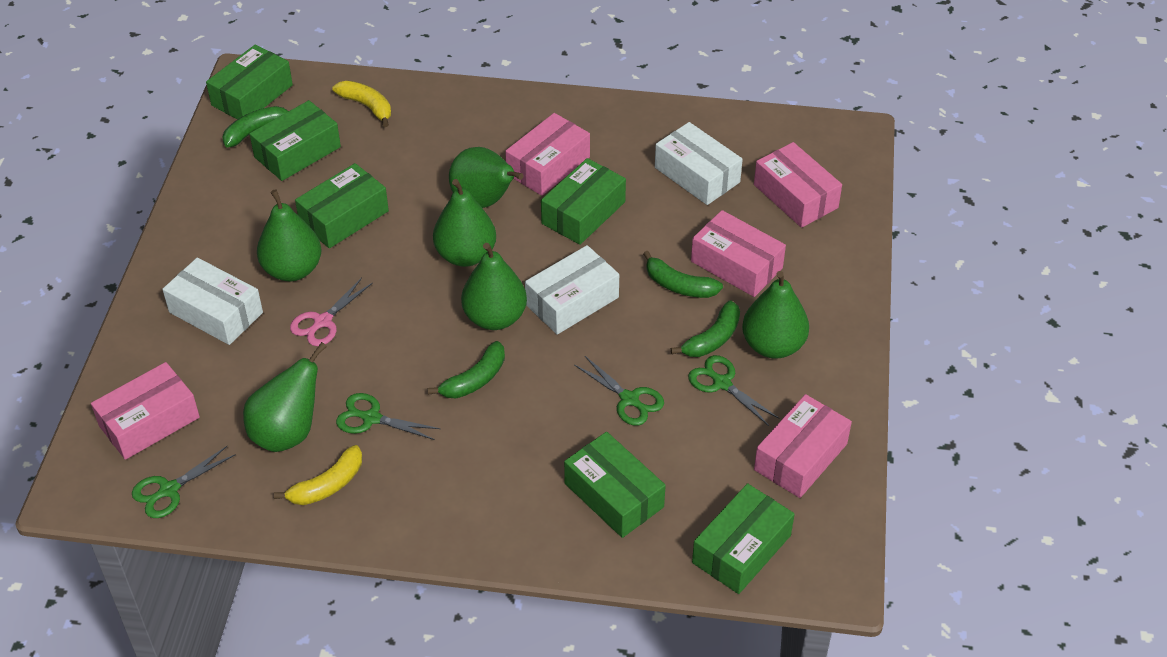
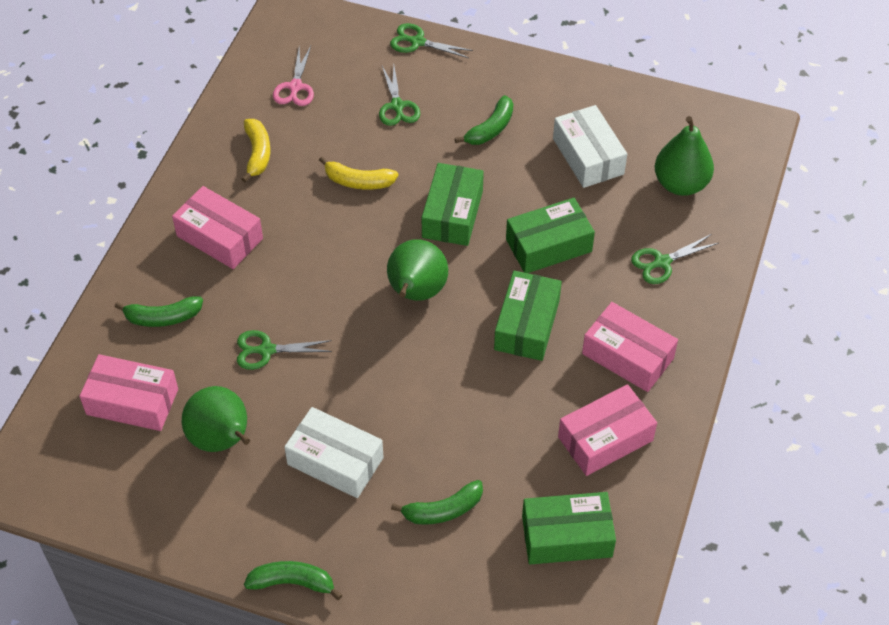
green box: [206,44,293,120] [250,100,341,181] [295,163,389,248] [541,158,626,245] [564,432,666,538] [692,483,795,594] = 6 -> [422,163,484,246] [494,271,562,361] [506,198,595,273] [522,492,616,564] = 4
green pear: [243,342,327,452] [257,189,322,281] [433,179,496,267] [449,147,524,208] [461,242,527,330] [742,271,809,359] = 6 -> [182,386,250,452] [387,239,448,301] [655,116,714,196] = 3
pink box: [91,362,200,460] [505,113,590,196] [691,210,786,297] [754,142,842,228] [754,394,852,498] = 5 -> [79,354,178,431] [172,186,263,269] [558,384,657,476] [582,302,678,392] = 4
white box: [162,257,263,345] [525,245,619,335] [655,122,743,205] = 3 -> [285,407,384,498] [553,105,627,188] = 2

